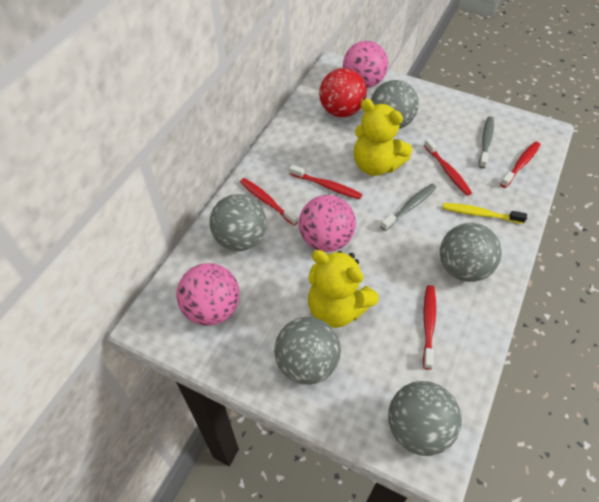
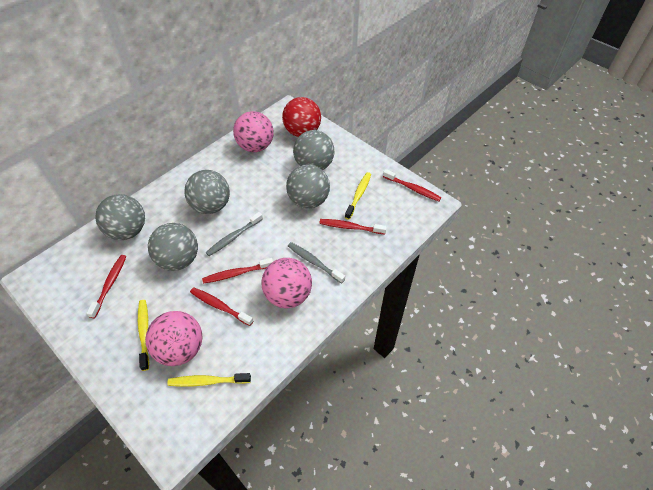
yellow teddy bear: [308,250,379,328] [354,99,412,176] = 2 -> none = 0
yellow toothbrush: [443,203,527,224] = 1 -> [138,300,149,371] [167,373,251,387] [345,172,371,220] = 3

